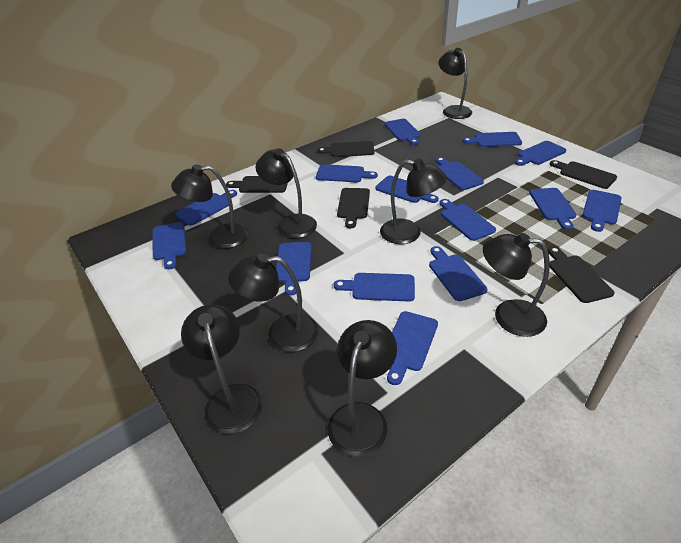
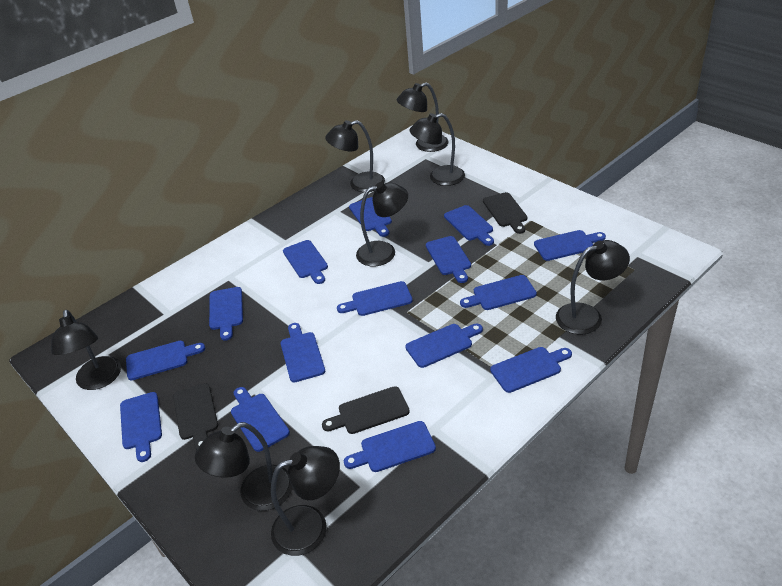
black cutting board: [226,176,288,193] [317,141,374,157] [337,188,370,228] [548,246,614,303] [550,160,617,189] = 5 -> [173,383,218,450] [322,386,410,434] [483,192,527,234] = 3

